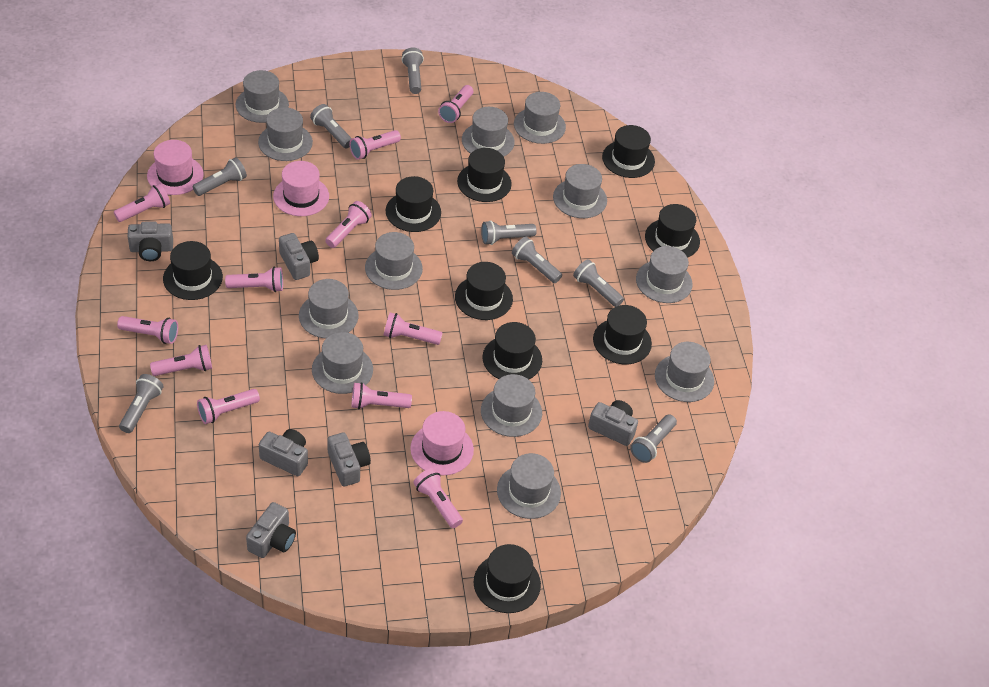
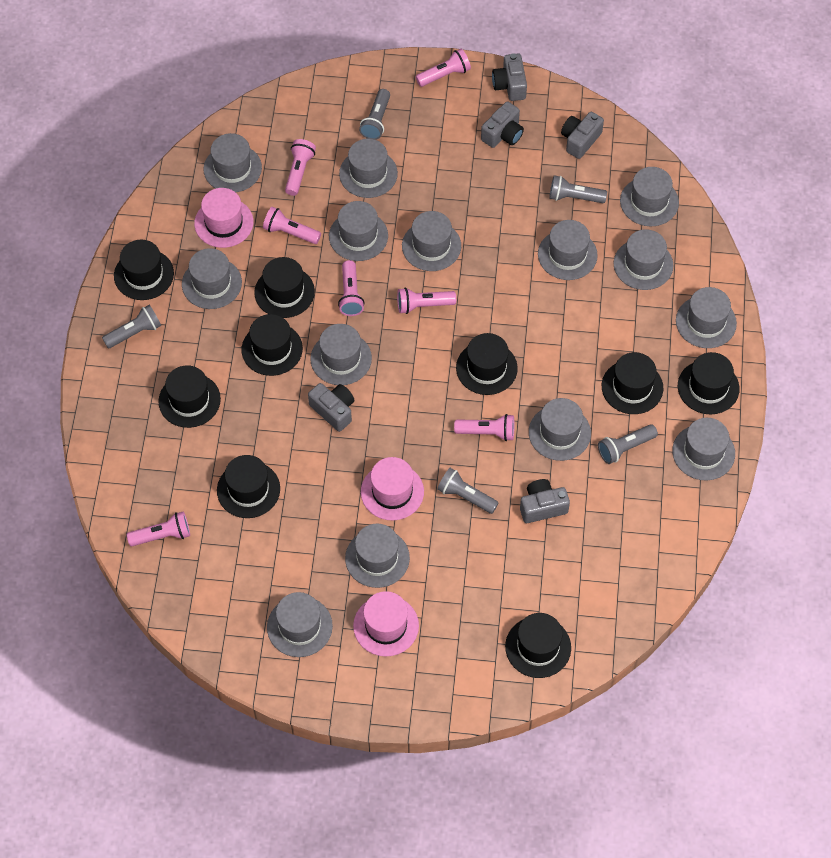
grey camera: [127,221,173,261] [246,502,296,558] [259,429,308,476] [279,233,319,280] [327,433,371,486] [588,400,638,446] = 6 -> [308,383,354,432] [481,101,524,148] [492,53,527,101] [520,479,570,523] [561,112,604,159] = 5
grey flashlight: [119,374,164,433] [192,157,247,196] [310,104,352,148] [402,47,424,94] [481,220,537,245] [512,237,562,283] [573,259,624,307] [630,414,677,463] = 8 -> [102,305,161,348] [359,89,390,140] [437,468,498,514] [549,175,607,203] [598,424,658,464] = 5
grey hat: [236,70,289,123] [258,107,313,161] [299,279,358,339] [312,332,373,394] [365,232,423,290] [462,107,515,157] [481,374,542,437] [497,453,561,519] [514,92,566,144] [553,164,607,218] [636,246,693,303] [655,342,714,402] = 12 -> [182,248,242,309] [203,133,262,192] [267,592,333,657] [310,324,372,385] [329,201,388,261] [339,139,398,198] [345,524,410,588] [402,211,461,271] [529,398,591,461] [538,220,598,280] [613,229,674,290] [620,167,679,226] [672,418,735,481] [676,287,737,348] = 14
pink flashlight: [114,184,170,222] [117,316,178,344] [150,345,212,376] [197,389,260,424] [225,267,283,292] [325,201,372,248] [349,130,401,160] [351,382,412,409] [384,312,443,345] [413,468,463,528] [438,85,473,123] = 11 -> [127,511,190,546] [263,207,321,244] [285,139,316,196] [338,260,365,316] [397,288,456,314] [415,49,471,87] [454,414,514,441] = 7

